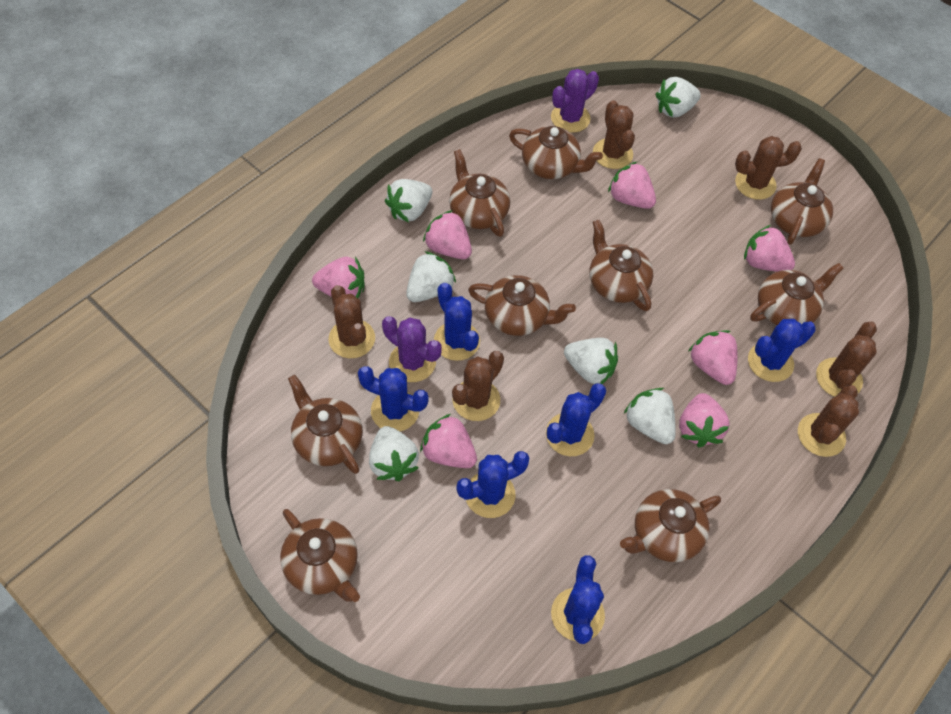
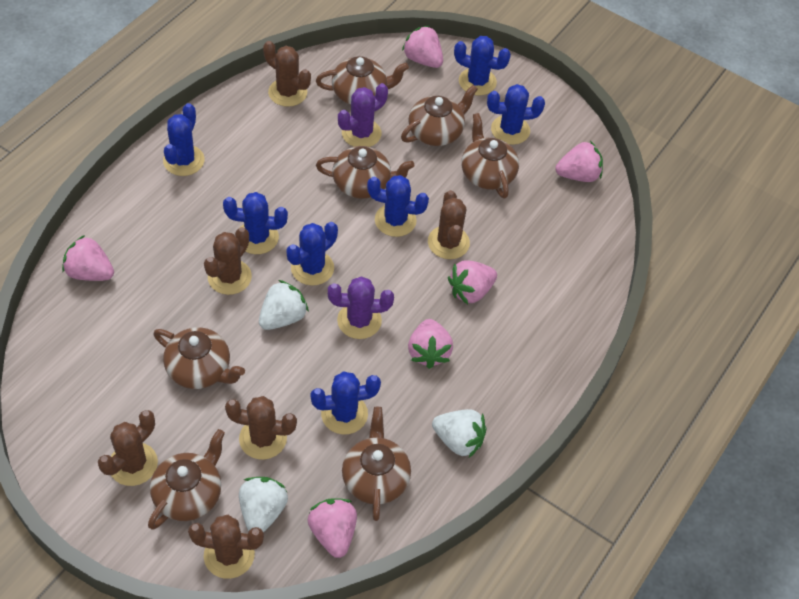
blue cactus: [358,366,429,431] [434,283,480,361] [456,451,529,518] [546,383,606,456] [551,555,605,644] [748,319,815,382] = 6 -> [163,103,204,176] [223,192,288,254] [286,222,338,286] [310,371,381,434] [367,175,429,237] [454,36,511,95] [487,84,545,145] = 7
brown teapot: [280,509,360,602] [288,375,363,474] [449,149,510,237] [468,275,576,336] [509,126,603,179] [590,220,653,311] [620,489,721,562] [750,263,843,325] [771,158,833,245] = 9 -> [148,429,225,530] [153,327,245,389] [316,56,409,105] [316,146,414,199] [342,407,411,521] [401,85,478,146] [462,113,519,199] = 7
pink strawberry: [312,257,364,298] [420,414,477,468] [423,210,472,259] [608,161,656,209] [679,393,730,447] [689,330,738,385] [744,225,795,272] = 7 -> [62,235,114,281] [307,498,357,558] [402,25,443,68] [408,319,453,369] [448,260,497,304] [555,141,603,182] = 6
white strawberry: [369,426,419,481] [385,179,432,222] [406,251,456,302] [564,338,618,384] [624,388,676,444] [655,77,701,118] = 6 -> [239,477,288,533] [259,280,309,330] [432,409,486,458] = 3

